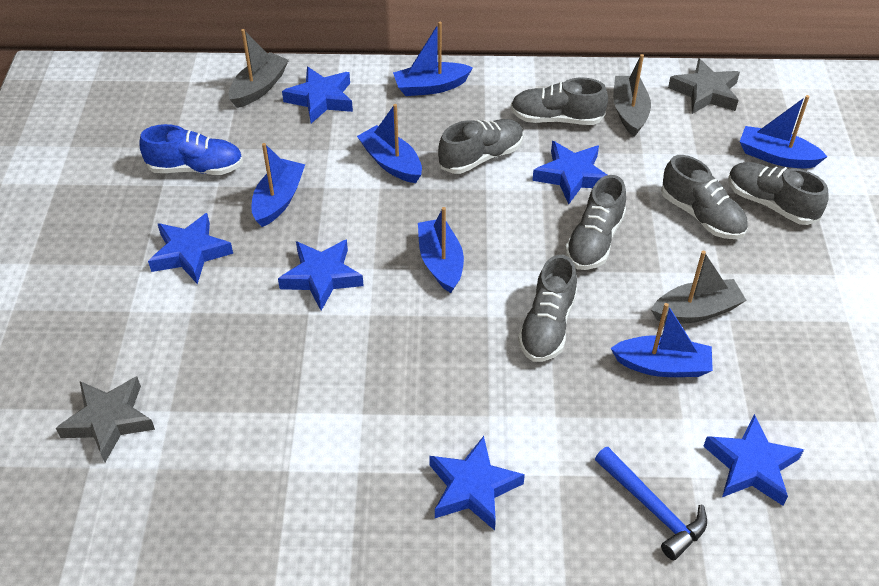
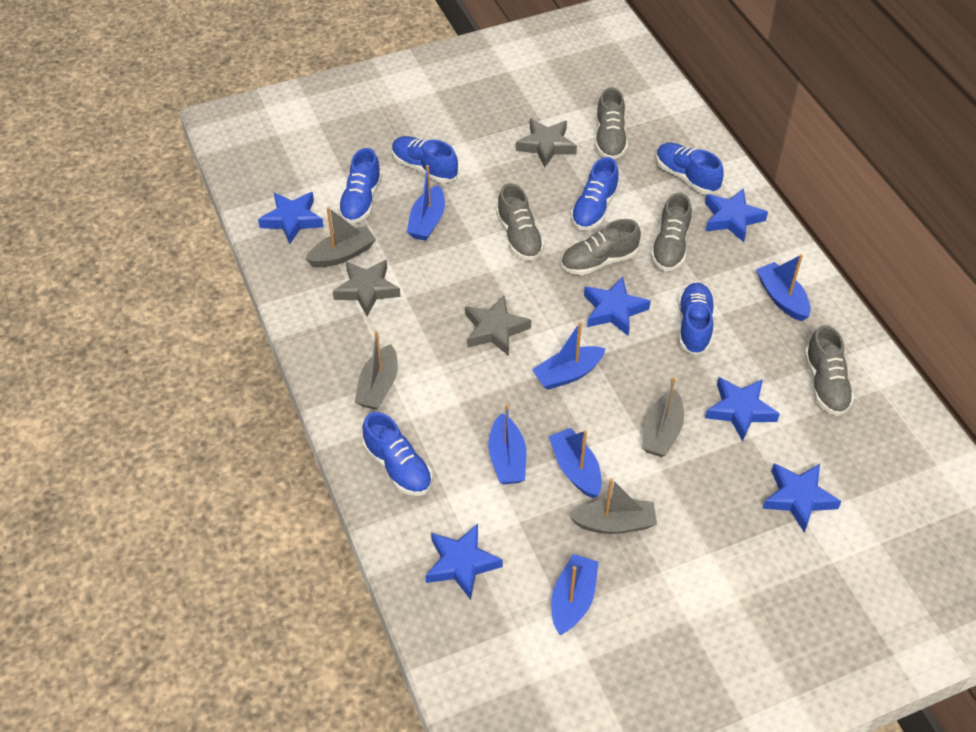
blue hammer: [595,447,707,560] = 1 -> none = 0
blue shoe: [139,124,243,175] = 1 -> [338,148,382,224] [362,412,432,496] [392,136,458,183] [571,157,619,230] [656,143,724,195] [678,283,714,355] = 6
grey boat: [229,29,289,108] [613,54,651,136] [651,251,746,323] = 3 -> [305,207,376,267] [355,331,398,410] [569,478,657,534] [642,377,684,457] = 4
grey shoe: [438,119,524,174] [511,78,608,125] [518,255,577,362] [565,175,626,270] [661,155,748,239] [728,162,829,225] = 6 -> [496,183,544,261] [561,219,641,275] [595,87,628,159] [651,193,692,271] [804,325,854,416] = 5
grey star: [56,376,155,462] [668,58,740,114] = 2 -> [332,259,401,317] [465,296,531,356] [516,119,577,168] = 3

